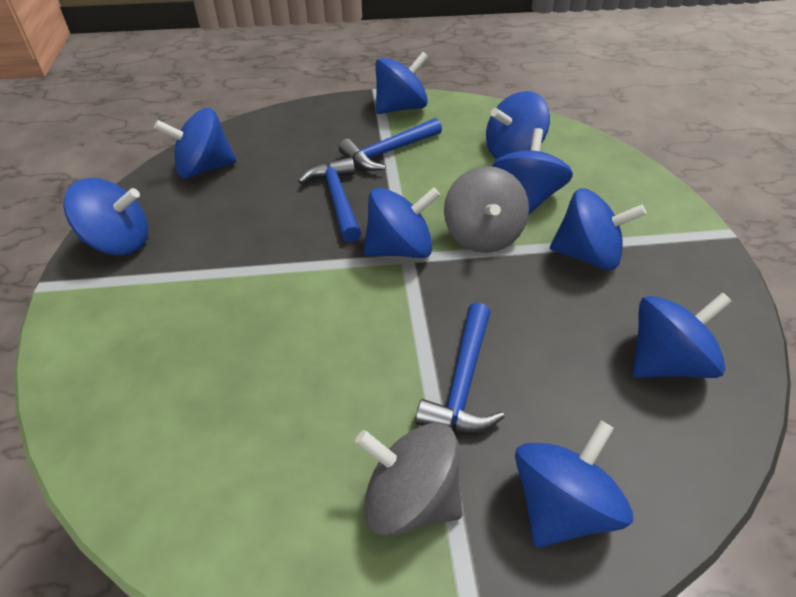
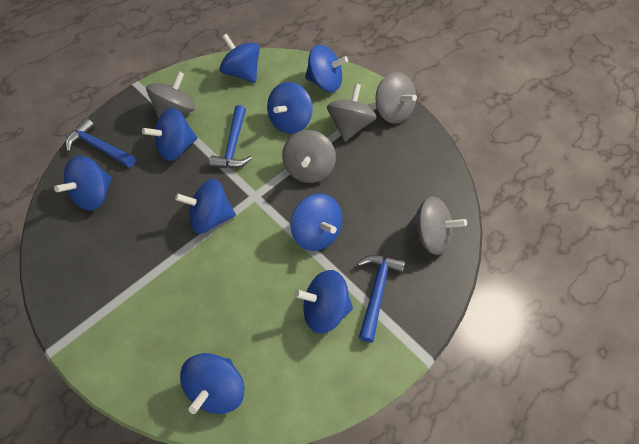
grey spinning top: [355,423,463,536] [444,166,529,253] = 2 -> [146,71,195,119] [282,130,336,183] [327,84,377,142] [375,72,417,124] [406,196,467,255] = 5

